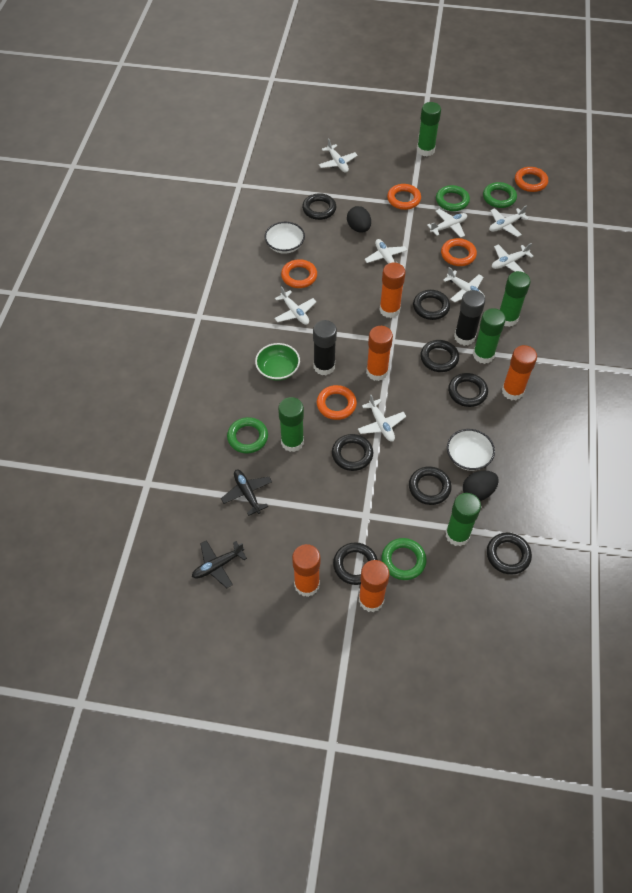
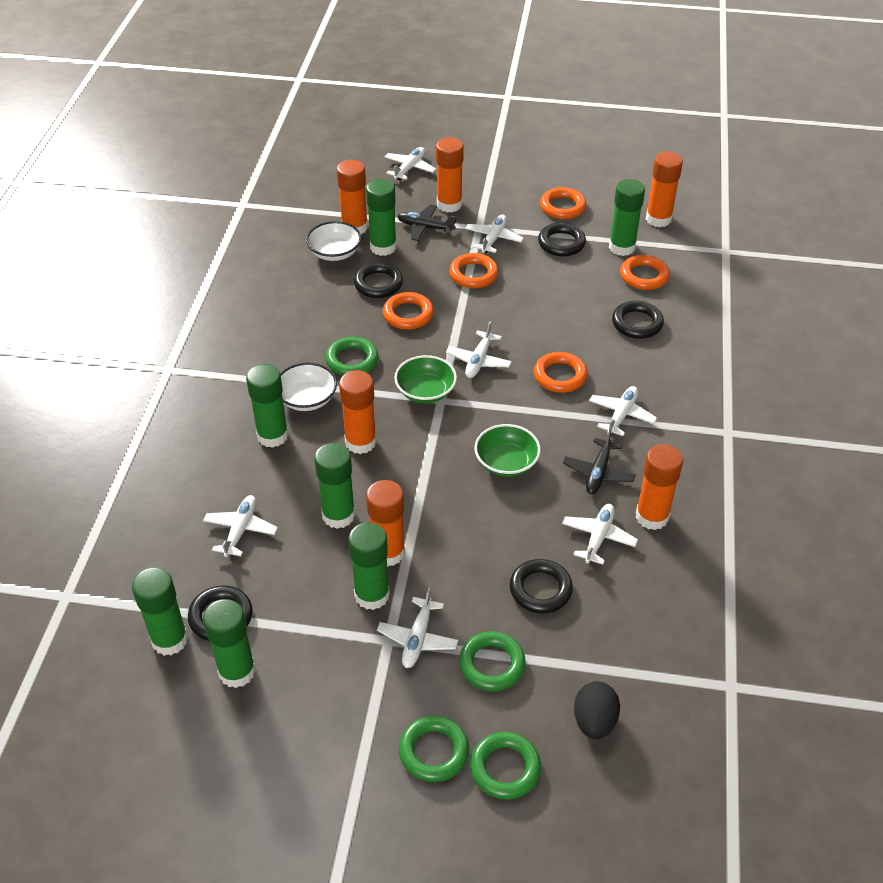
black egg: [347,206,371,233] [463,471,499,501] = 2 -> [574,681,620,739] = 1
black glue stick: [313,320,337,375] [454,290,485,346] = 2 -> none = 0
black ring: [302,193,336,220] [332,434,373,471] [333,542,378,585] [409,466,452,505] [413,290,450,320] [420,340,459,372] [448,373,488,407] [487,533,532,575] = 8 -> [188,585,253,641] [354,262,403,298] [510,559,573,614] [538,223,586,256] [612,301,664,339] = 5
green bowl: [255,343,300,381] = 1 -> [394,355,457,403] [475,424,541,477] = 2
green glue stick: [278,397,304,452] [417,102,441,156] [445,493,481,546] [473,308,506,364] [500,271,531,327] = 5 -> [132,567,188,656] [203,599,256,688] [246,364,289,448] [314,443,355,529] [348,522,390,610] [366,179,396,256] [609,179,645,256] = 7
orange glue stick: [292,544,320,597] [359,560,390,612] [366,326,393,381] [380,263,406,318] [502,345,537,400] = 5 -> [337,160,368,235] [339,370,377,454] [366,480,405,567] [436,137,464,213] [635,444,683,530] [646,151,683,227] = 6
white plane: [274,286,316,325] [319,138,358,173] [358,395,406,442] [365,239,407,267] [427,209,467,238] [443,267,485,302] [489,205,529,237] [492,243,534,273] = 8 -> [203,495,278,557] [377,588,458,668] [385,147,436,180] [446,321,512,378] [465,215,524,253] [562,504,638,565] [589,386,657,436] = 7

